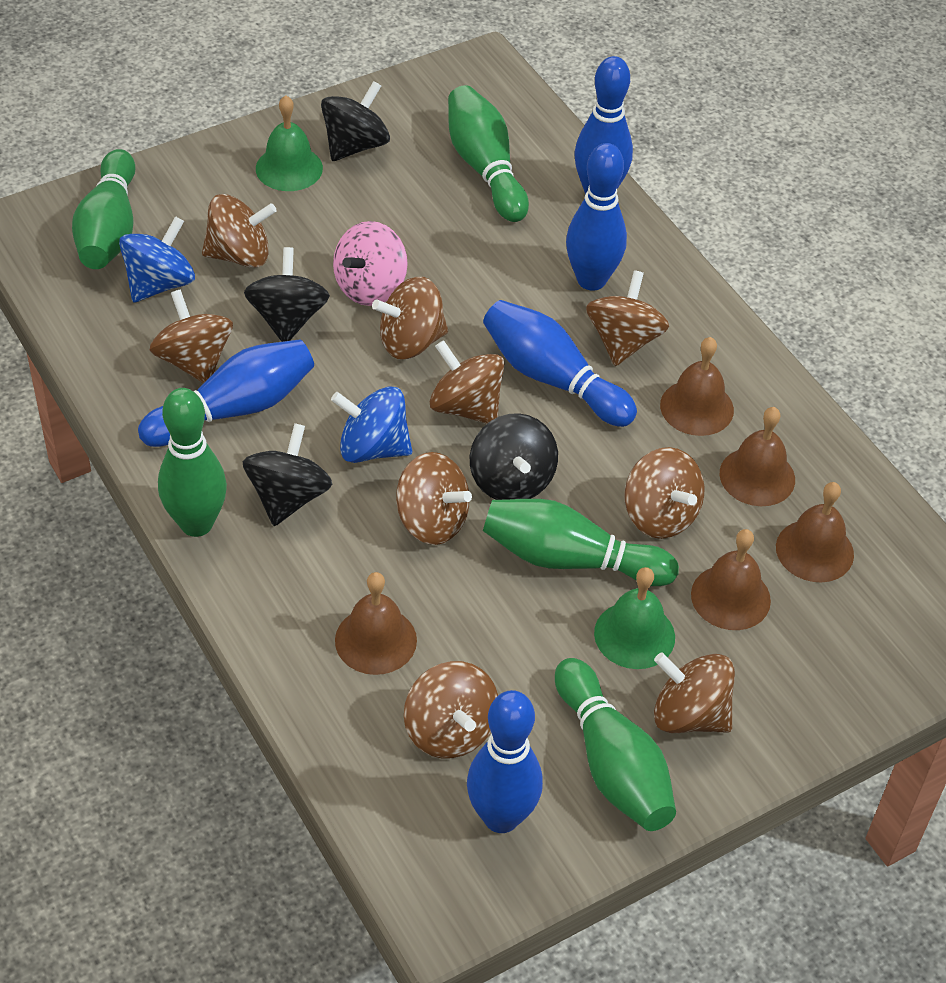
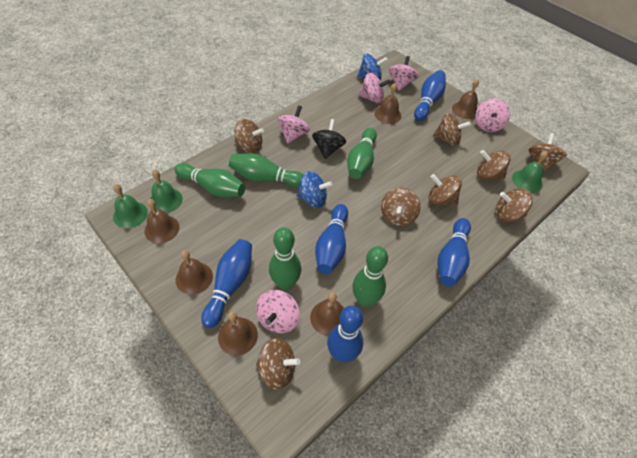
black spinning top: [243,423,332,526] [244,247,330,342] [321,81,390,161] [470,413,558,500] = 4 -> [312,119,346,159] = 1
brown bell: [335,572,417,675] [660,337,734,436] [691,529,771,630] [720,407,795,506] [776,482,854,582] = 5 -> [144,199,180,243] [176,250,213,295] [218,311,258,355] [310,292,344,336] [374,83,401,124] [452,79,479,119] = 6
brown spinning top: [150,290,233,383] [202,194,277,268] [372,277,448,359] [396,452,472,545] [404,661,498,758] [429,340,505,424] [586,270,669,366] [625,447,704,539] [654,652,735,733] = 9 -> [235,119,264,153] [256,338,300,390] [381,188,421,226] [428,174,462,205] [433,113,471,146] [477,150,511,179] [495,188,533,222] [529,133,567,171] = 8
green bell: [256,95,323,191] [594,567,675,669] = 2 -> [113,184,148,228] [150,169,183,213] [512,151,548,193] = 3
pink spinning top: [333,221,408,306] = 1 -> [256,290,300,333] [278,106,310,144] [359,73,390,103] [389,56,419,91] [475,98,510,132] = 5

